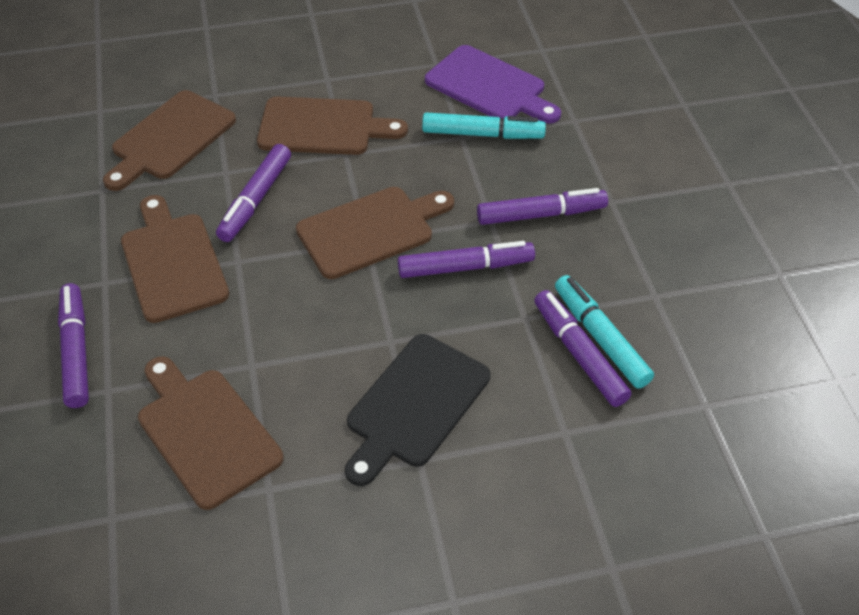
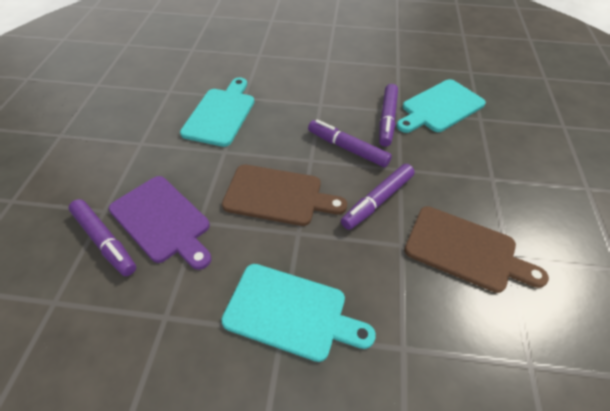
black cutting board: [345,334,490,486] = 1 -> none = 0
brown cutting board: [103,90,236,191] [121,195,229,323] [138,356,283,510] [257,96,408,155] [296,187,454,279] = 5 -> [222,165,347,226] [404,206,549,293] = 2
purple marker: [58,283,89,408] [216,144,291,242] [398,241,535,278] [477,188,608,225] [534,290,631,407] = 5 -> [69,199,136,276] [308,119,392,167] [341,164,415,230] [379,84,398,147] = 4
turquoise cutting board: none = 0 -> [180,78,254,147] [221,264,376,362] [397,79,486,133] = 3
turquoise marker: [422,112,546,139] [555,275,654,389] = 2 -> none = 0

